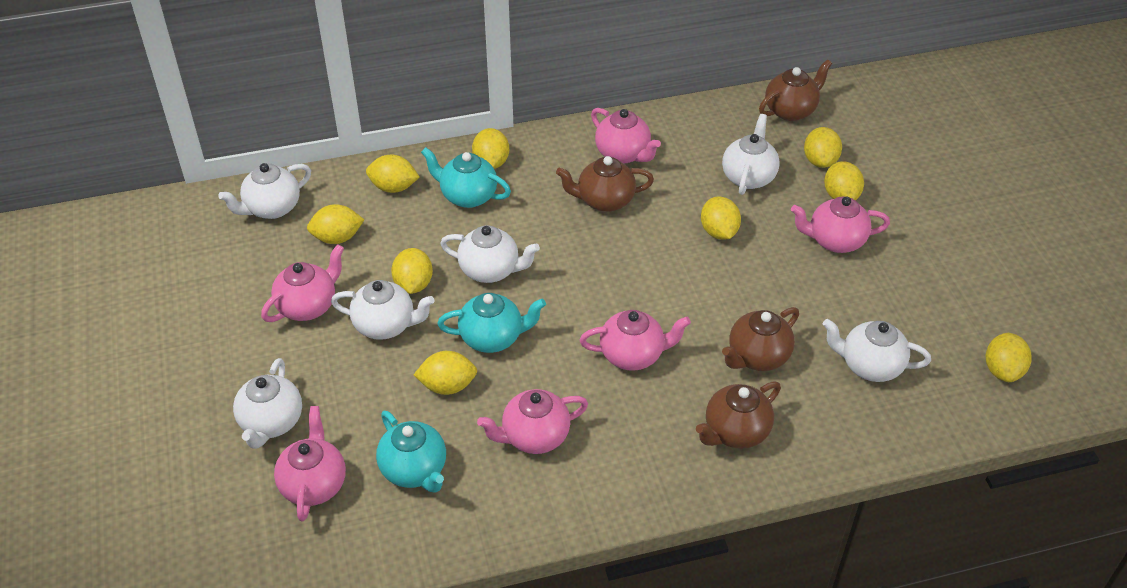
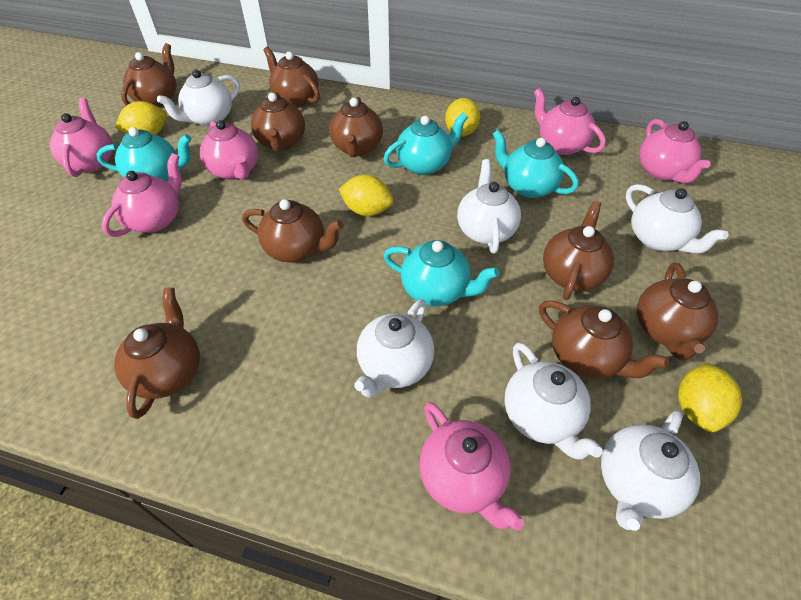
brown teapot: [556,156,654,212] [696,381,781,449] [722,307,799,371] [759,59,832,121] = 4 -> [114,287,200,419] [121,43,176,107] [242,199,343,263] [251,92,305,152] [263,47,320,107] [329,97,383,157] [539,300,670,379] [543,201,614,300] [636,263,719,361] = 9
turquoise teapot: [376,411,446,493] [421,147,511,208] [437,293,546,353] = 3 -> [96,127,192,181] [383,240,499,306] [384,112,468,175] [493,130,579,198] = 4
yellow lemon: [307,204,365,244] [366,155,420,193] [391,248,433,294] [414,351,477,395] [472,128,509,169] [701,197,741,240] [804,127,842,168] [824,161,864,200] [986,333,1032,382] = 9 -> [115,101,167,135] [339,175,393,216] [445,98,480,136] [678,363,742,432] = 4

